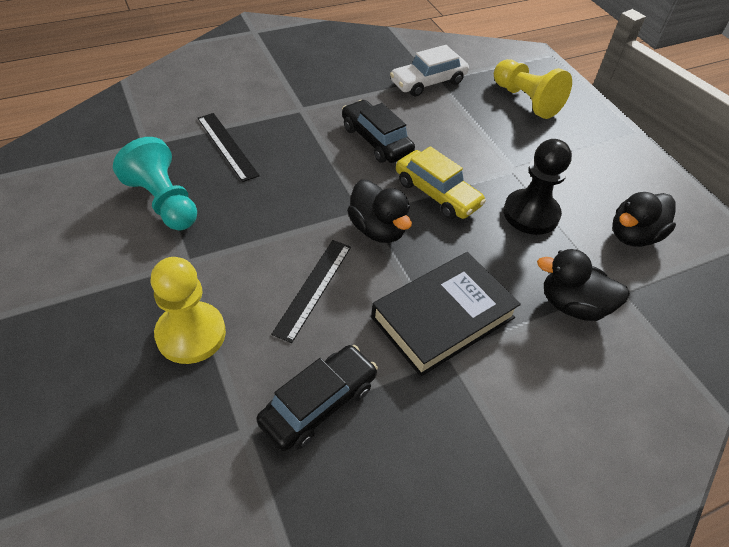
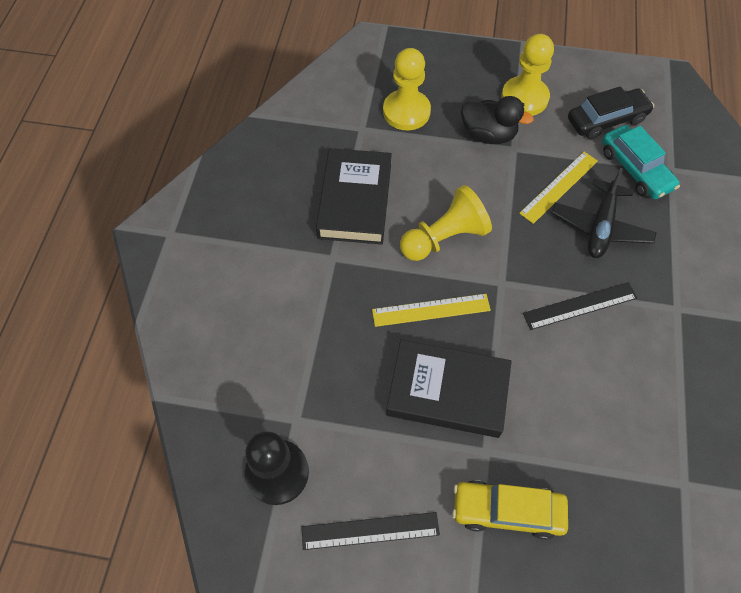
black book: [371,252,521,377] = 1 -> [316,148,392,244] [386,340,512,438] = 2
black car: [256,345,378,451] [342,100,415,163] = 2 -> [568,86,654,139] = 1
black duck: [347,179,412,243] [537,249,630,321] [612,192,676,247] = 3 -> [461,96,534,144] = 1
black plane: none = 0 -> [552,168,657,258] = 1
turquoise car: none = 0 -> [602,125,680,199] = 1
turquoise pawn: [113,137,197,230] = 1 -> none = 0
white car: [390,45,469,96] = 1 -> none = 0
yellow pawn: [151,257,226,364] [494,59,572,119] = 2 -> [383,48,431,130] [400,185,492,261] [501,34,554,116] = 3
yellow ruler: none = 0 -> [372,294,491,327] [519,152,598,224] = 2

